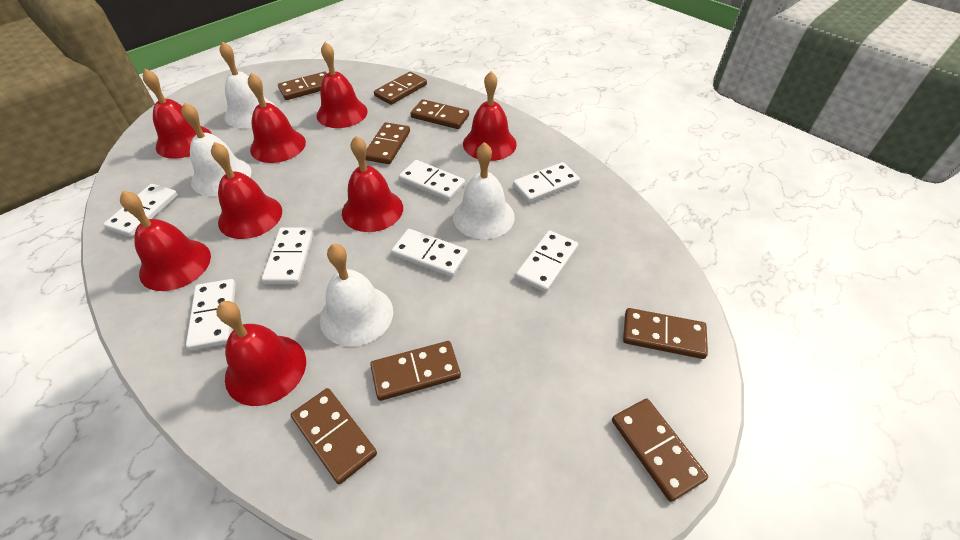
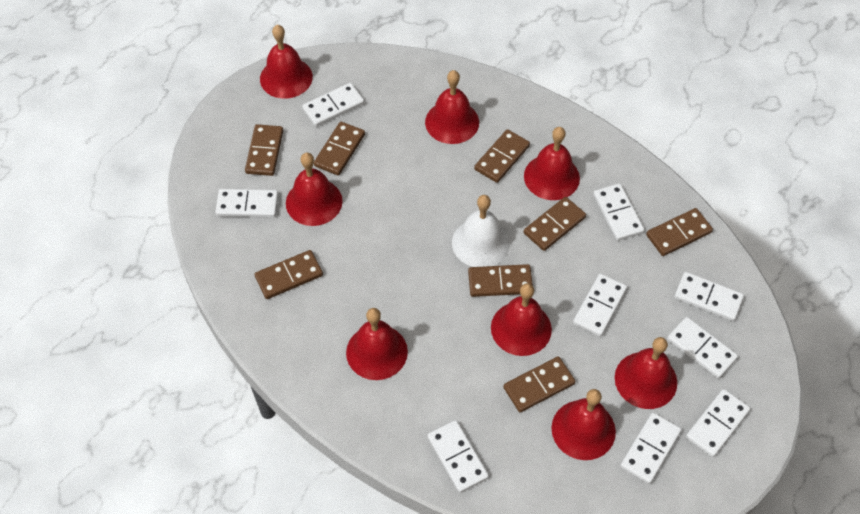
white bell: [181,103,251,196] [219,41,275,128] [320,244,393,347] [453,142,515,239] = 4 -> [452,195,510,267] = 1
white domino: [103,184,178,237] [186,279,236,351] [262,227,314,284] [391,229,468,277] [399,160,465,201] [513,162,580,203] [515,230,578,293] = 7 -> [215,189,279,218] [302,83,364,127] [428,420,489,493] [573,274,627,337] [593,183,644,241] [620,412,681,484] [667,317,738,379] [674,272,744,321] [686,389,750,457] = 9

